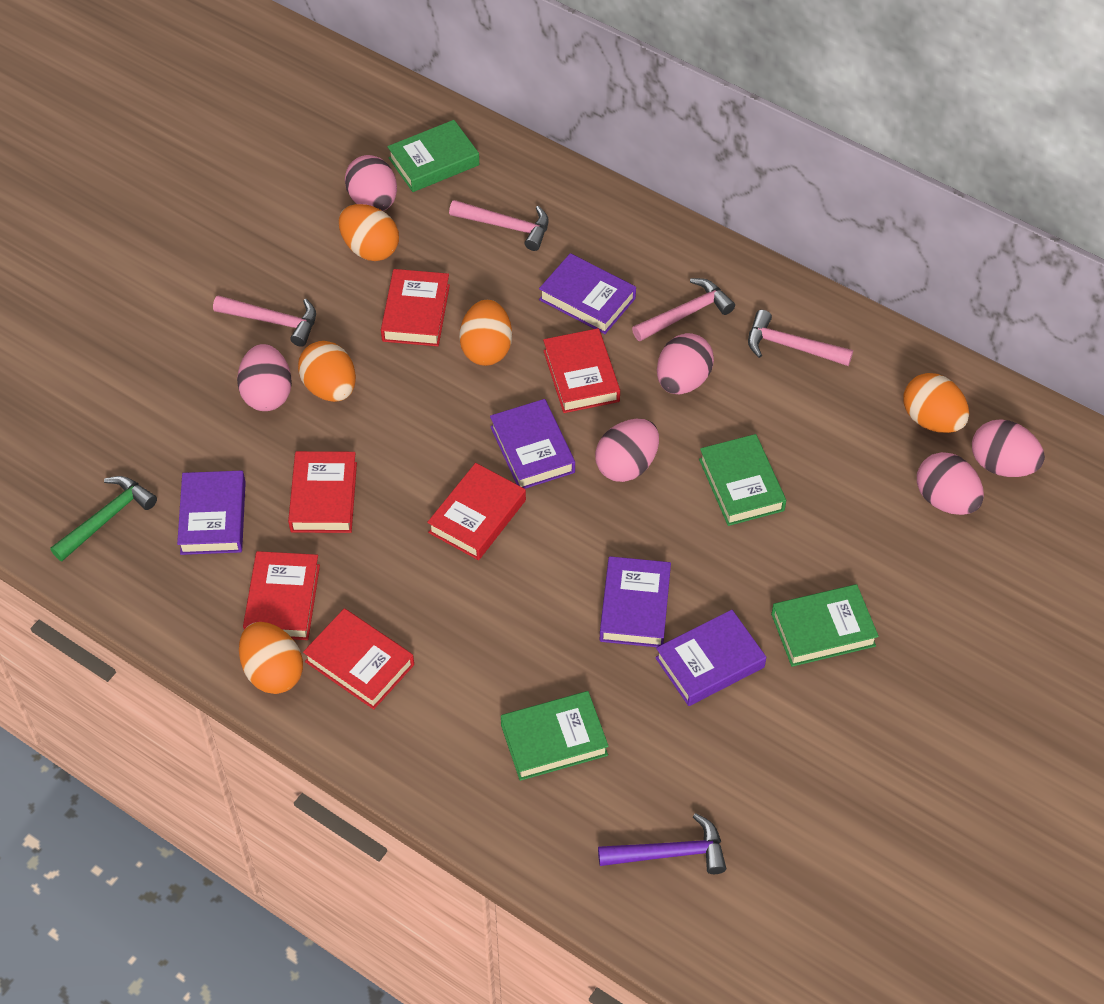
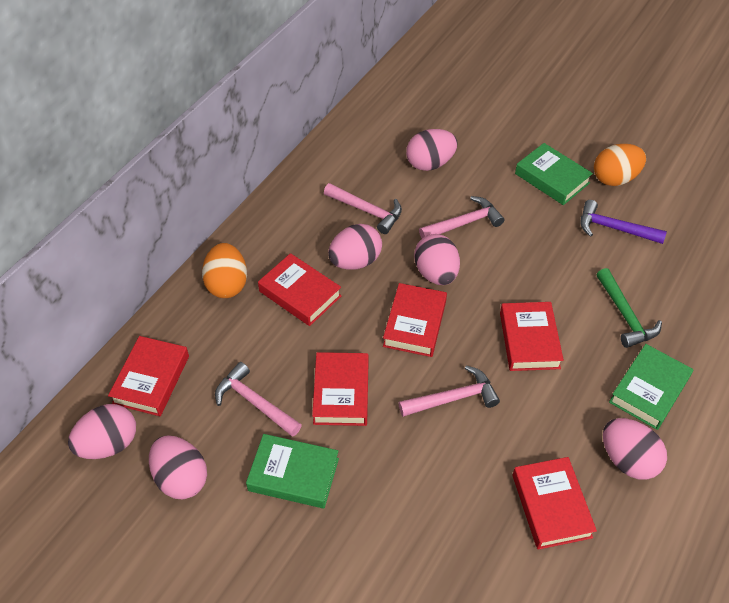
green book: [387,120,480,192] [501,691,609,781] [699,434,786,526] [771,584,879,667] = 4 -> [246,434,339,508] [515,143,593,205] [609,344,693,430] = 3
orange egg: [239,622,303,694] [298,341,356,402] [339,204,399,261] [459,300,512,366] [903,373,969,433] = 5 -> [202,243,247,298] [594,144,646,186] = 2
purple book: [177,471,246,555] [490,399,575,489] [539,253,636,334] [600,556,671,647] [655,610,766,706] = 5 -> none = 0

